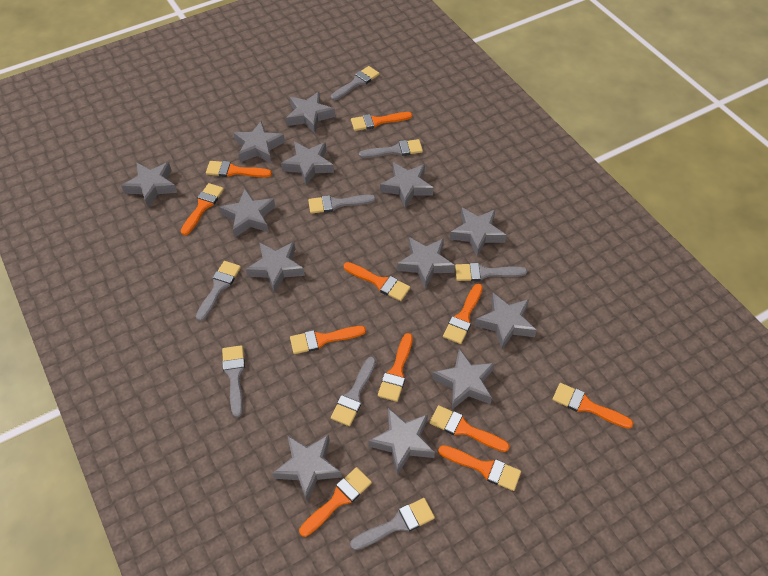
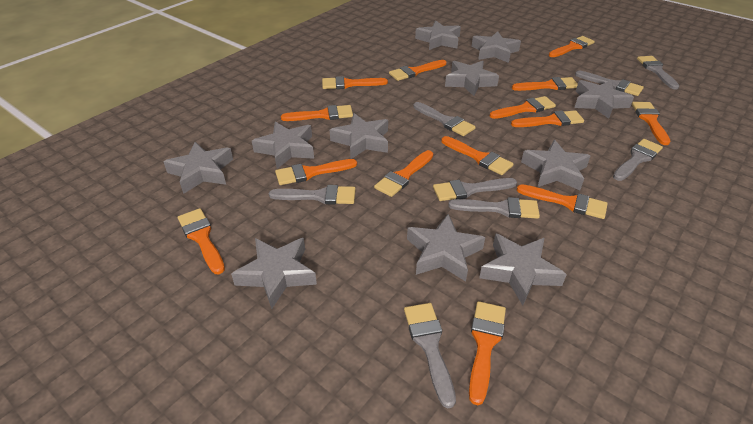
grey star: [121,162,177,207] [220,189,275,237] [233,121,285,164] [246,242,305,292] [272,435,342,501] [281,142,334,186] [286,92,335,133] [368,408,435,474] [380,162,434,208] [397,237,455,288] [432,348,495,410] [450,208,507,256] [475,293,537,350] = 13 -> [163,142,233,194] [231,238,317,309] [252,122,314,169] [330,113,388,159] [407,214,485,282] [415,21,461,50] [445,61,499,96] [472,31,521,63] [479,233,567,305] [521,140,591,190] [575,80,634,119] = 11
orange brush: [181,183,224,235] [206,161,272,177] [290,326,366,354] [299,467,372,537] [344,262,410,301] [351,112,412,131] [378,333,413,402] [430,405,510,452] [438,445,521,491] [443,283,483,344] [552,383,633,429] = 11 -> [178,208,225,274] [275,159,357,185] [281,105,353,121] [322,76,388,89] [374,150,433,197] [389,60,446,81] [441,136,514,175] [469,301,506,405] [490,96,556,119] [511,110,584,127] [512,77,578,91] [517,184,608,219] [549,36,595,57] [632,102,671,145] = 14

